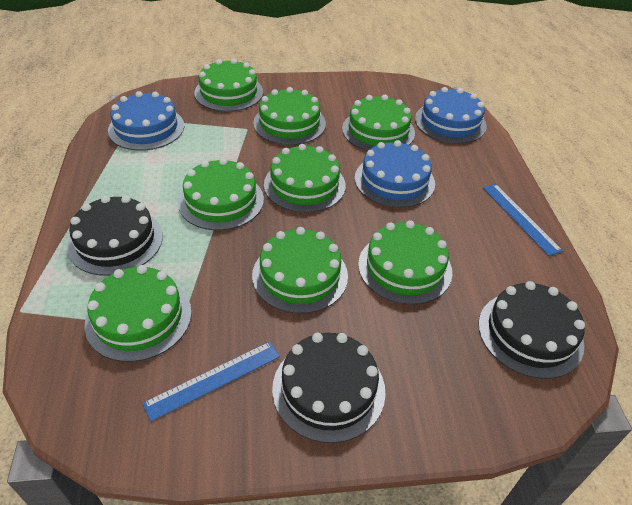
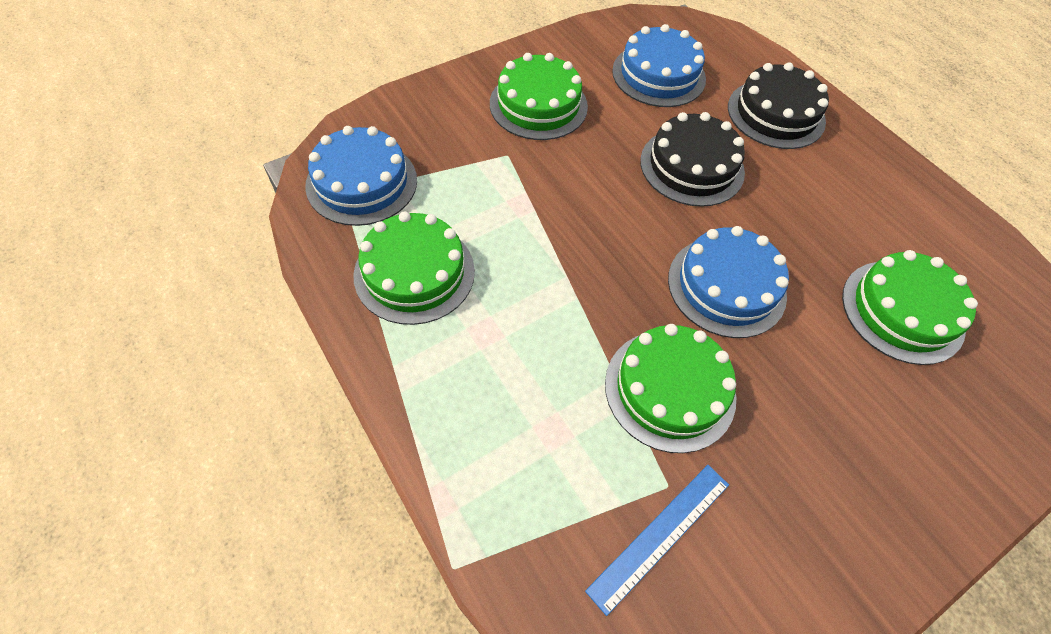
black cake: [67,195,163,276] [272,333,386,443] [478,281,585,379] = 3 -> [640,112,745,207] [728,62,829,149] = 2
blue ruler: [142,342,280,421] [483,184,563,256] = 2 -> [585,465,729,616] = 1
green cake: [84,265,192,362] [178,158,264,230] [194,59,263,112] [252,227,348,314] [253,87,326,145] [264,144,346,213] [342,95,415,151] [358,220,452,305] = 8 -> [354,211,475,325] [490,53,588,140] [605,324,736,453] [842,250,978,365] = 4

